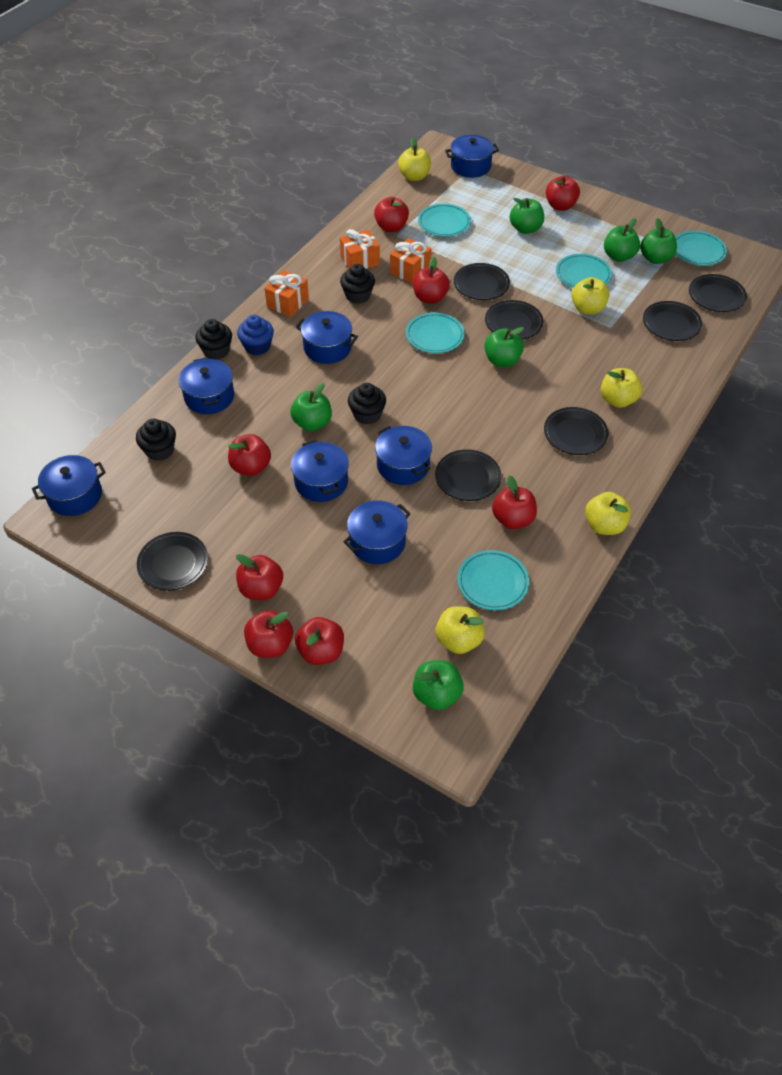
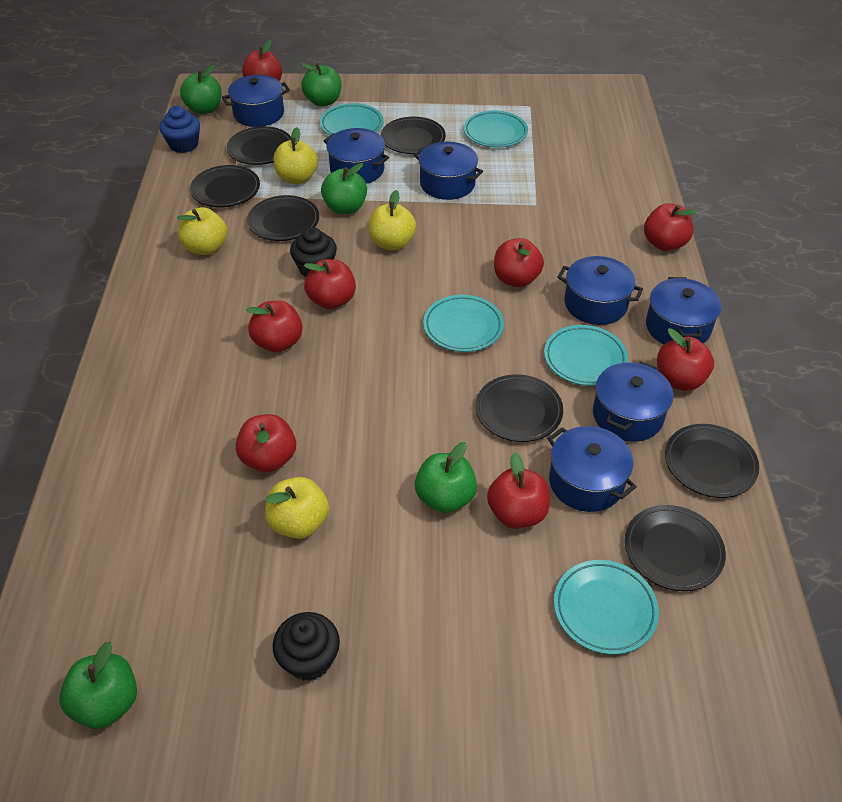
black cupcake: [136,419,176,461] [195,319,232,360] [340,264,375,304] [348,383,386,425] = 4 -> [273,612,340,681] [290,227,337,277] = 2
green apple: [290,383,332,431] [413,660,464,710] [484,327,524,367] [510,198,544,234] [604,218,640,262] [640,218,677,264] = 6 -> [59,641,137,729] [180,65,222,114] [301,63,341,106] [321,163,367,214] [415,442,477,513] = 5
orange gift: [264,270,309,317] [340,229,380,269] [390,238,432,284] = 3 -> none = 0
yellow apple: [398,138,431,181] [436,606,485,654] [571,277,609,315] [585,492,631,535] [601,368,642,408] = 5 -> [177,207,228,255] [265,477,329,539] [274,127,318,184] [369,190,416,250] = 4

